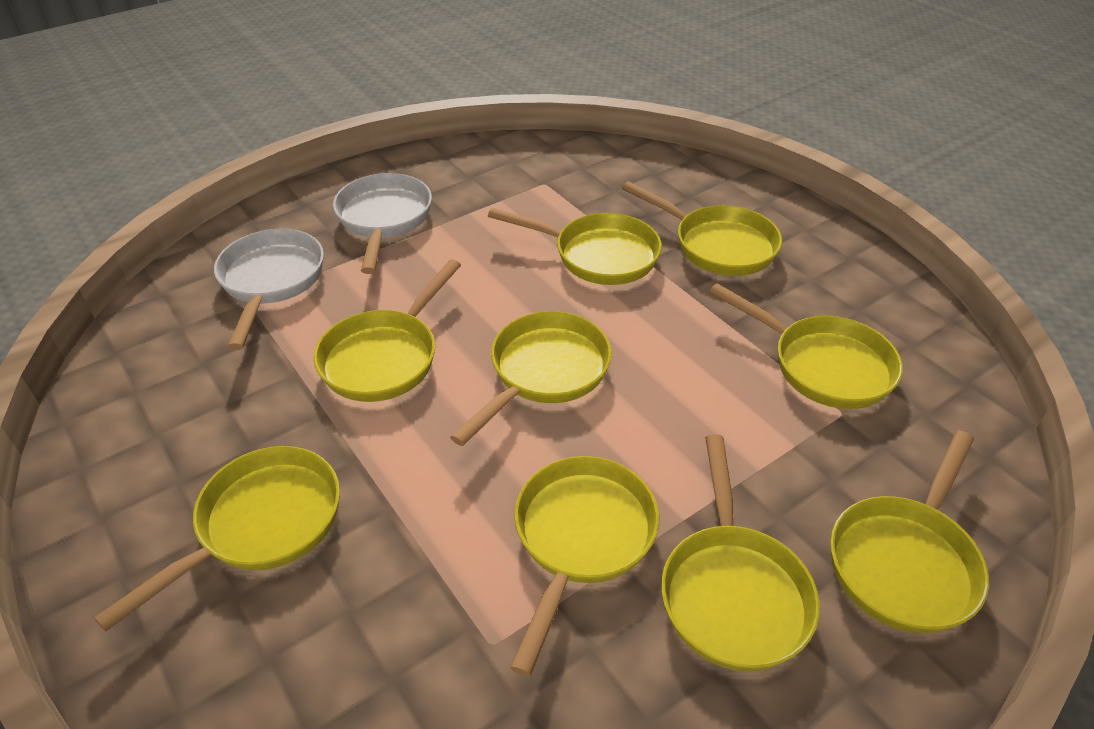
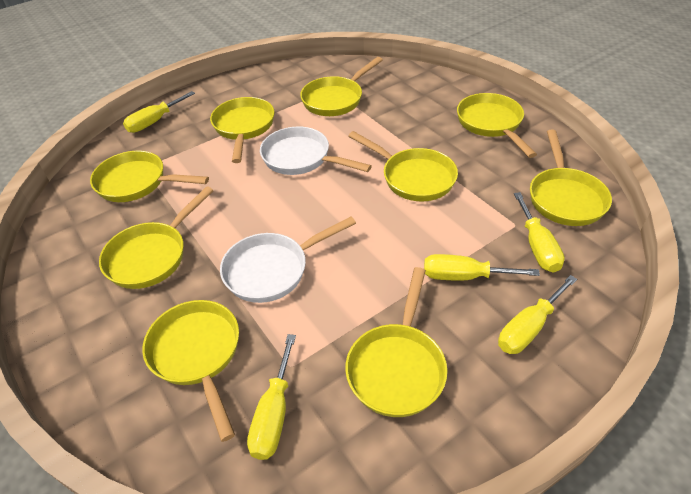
yellow screwdriver: none = 0 -> [123,91,195,133] [247,334,296,460] [424,254,540,281] [498,275,577,354] [514,192,565,273] = 5

